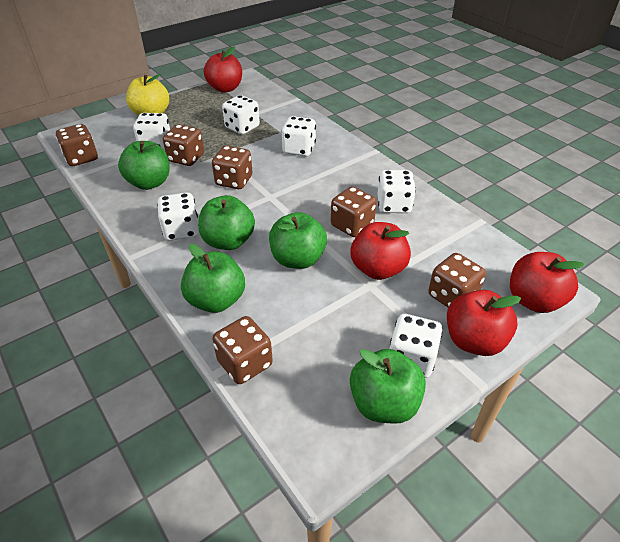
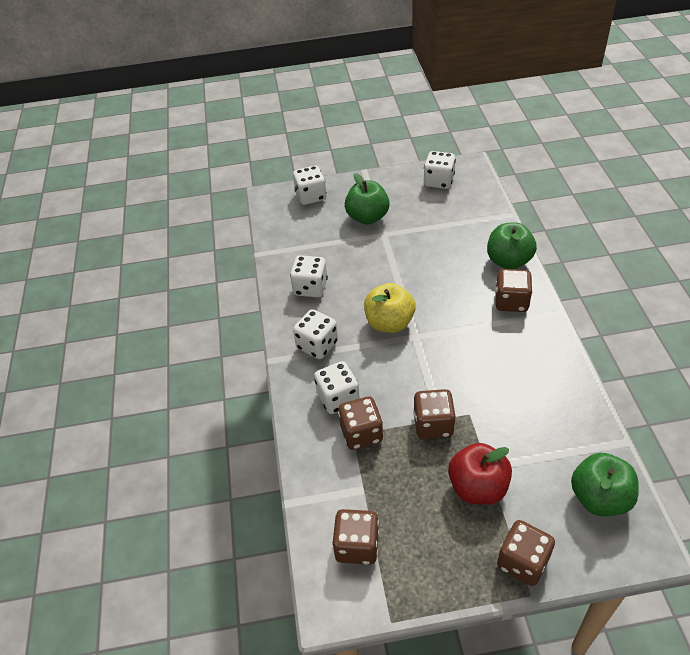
brown dice: [56,124,98,166] [163,124,204,166] [212,146,252,189] [212,316,273,384] [331,186,377,237] [428,253,486,308] = 6 -> [332,509,379,565] [338,397,383,450] [413,389,456,439] [495,269,533,312] [497,520,555,586] = 5
green apple: [118,141,170,190] [181,244,245,313] [198,195,255,250] [269,212,327,269] [350,349,426,424] = 5 -> [345,173,390,225] [487,222,537,269] [571,453,639,516] = 3
red apple: [204,46,242,93] [351,222,411,280] [447,290,521,356] [510,252,584,313] = 4 -> [448,443,512,505] = 1
white dice: [133,113,170,150] [157,193,199,241] [222,95,260,134] [281,116,316,156] [377,170,416,213] [390,314,443,378] = 6 -> [290,255,328,297] [293,166,327,205] [293,309,338,359] [314,361,360,414] [424,151,456,189] = 5

